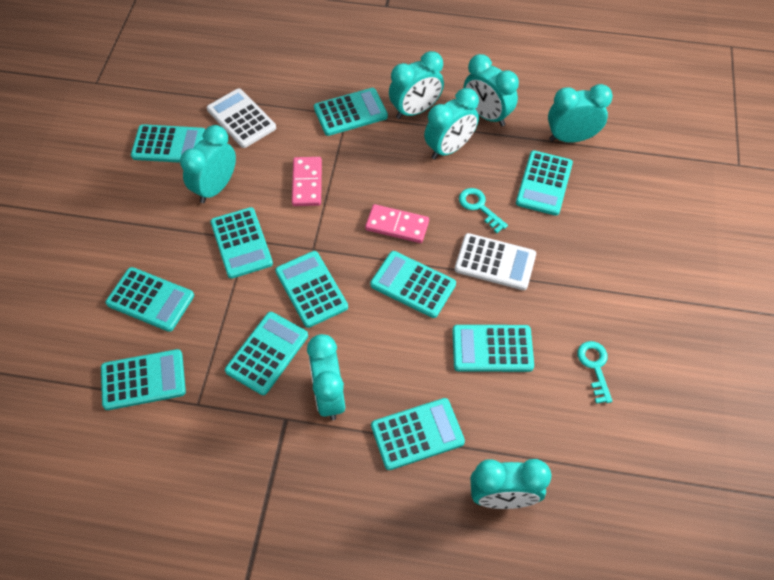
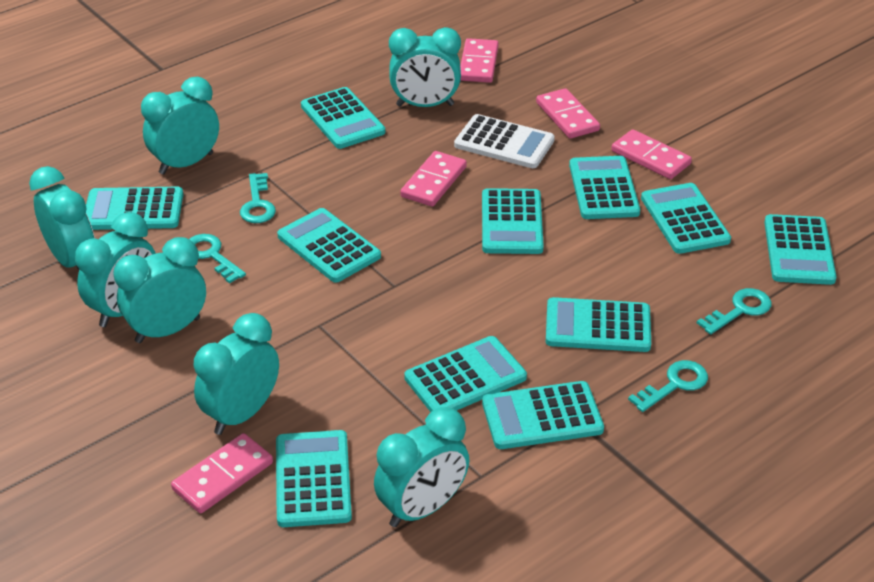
pink domino: [292,157,322,206] [365,204,429,243] = 2 -> [171,433,273,513] [400,151,467,207] [460,38,498,83] [536,88,600,139] [611,129,692,179] = 5
turquoise key: [459,188,508,233] [577,341,613,404] = 2 -> [189,234,246,284] [240,173,276,223] [628,360,708,412] [697,288,771,334] = 4
white calculator: [207,88,276,148] [455,233,536,290] = 2 -> [454,114,555,168] = 1

